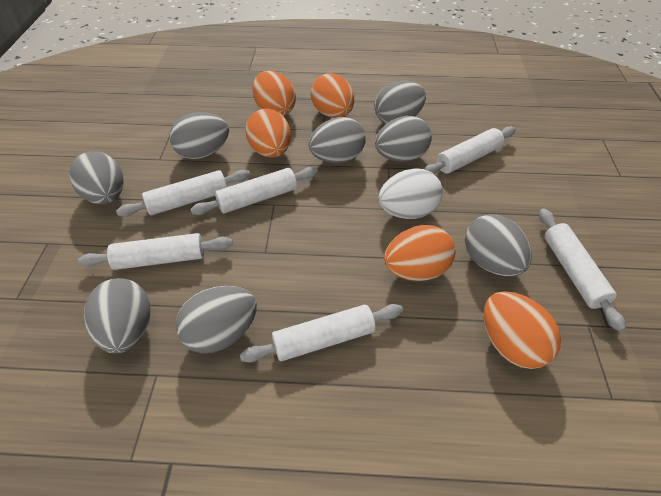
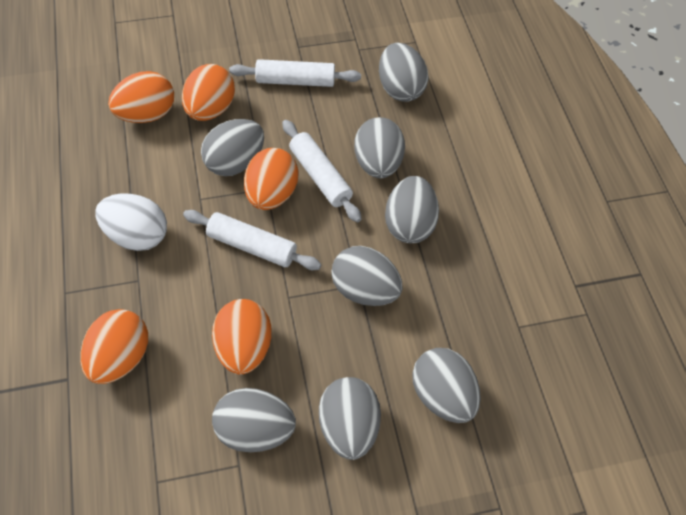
white rolling pin: [78,233,233,270] [116,170,250,217] [190,167,318,215] [240,304,403,362] [424,126,516,174] [539,208,626,332] = 6 -> [183,210,321,270] [229,59,361,87] [282,120,362,222] = 3

